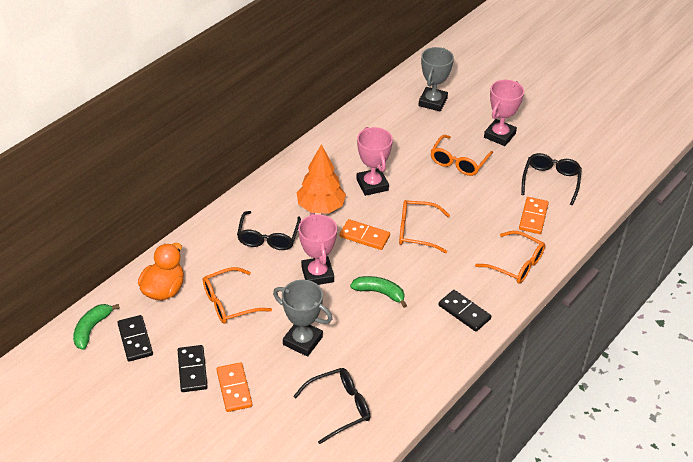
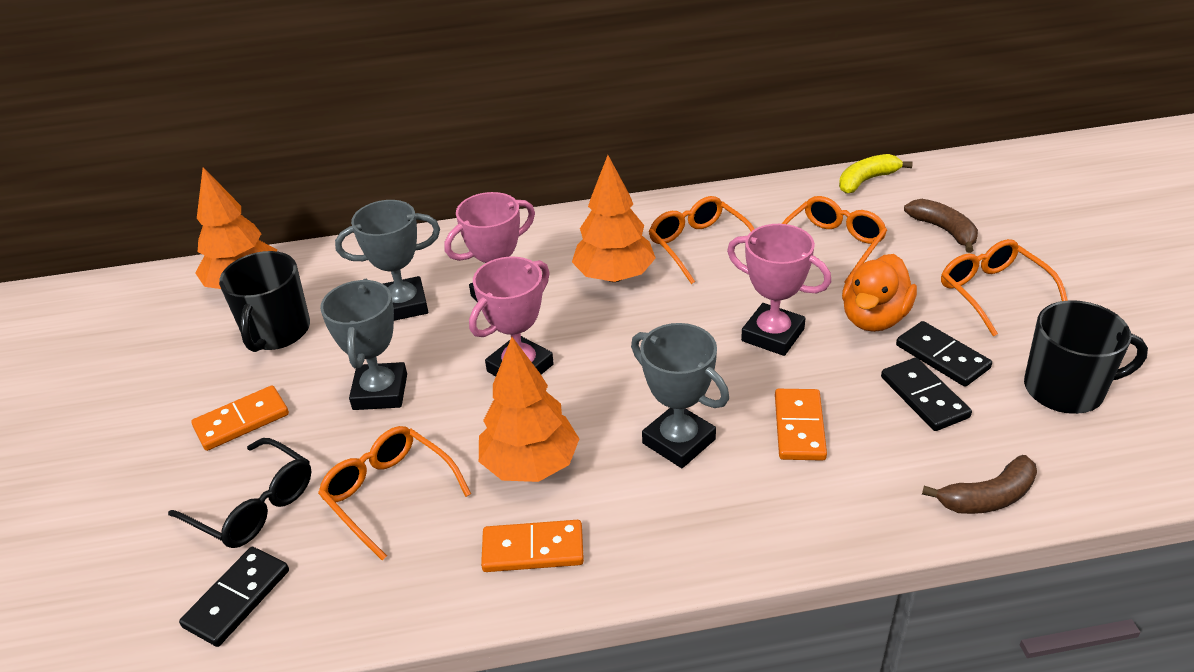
black glasses: [237,211,301,250] [293,368,370,444] [521,153,582,205] = 3 -> [168,438,311,548] = 1
black mug: none = 0 -> [219,251,310,352] [1024,300,1148,414] = 2
brown banana: none = 0 -> [904,199,978,253] [922,455,1037,514] = 2
green banana: [73,304,120,350] [350,276,407,308] = 2 -> none = 0
grey trophy: [273,280,332,357] [418,47,454,112] = 2 -> [320,279,407,410] [335,200,440,321] [631,323,729,468] = 3
orange tree: [297,144,346,214] = 1 -> [196,167,277,289] [479,337,579,482] [572,155,656,282] = 3
yellow banana: none = 0 -> [839,154,913,194] = 1

